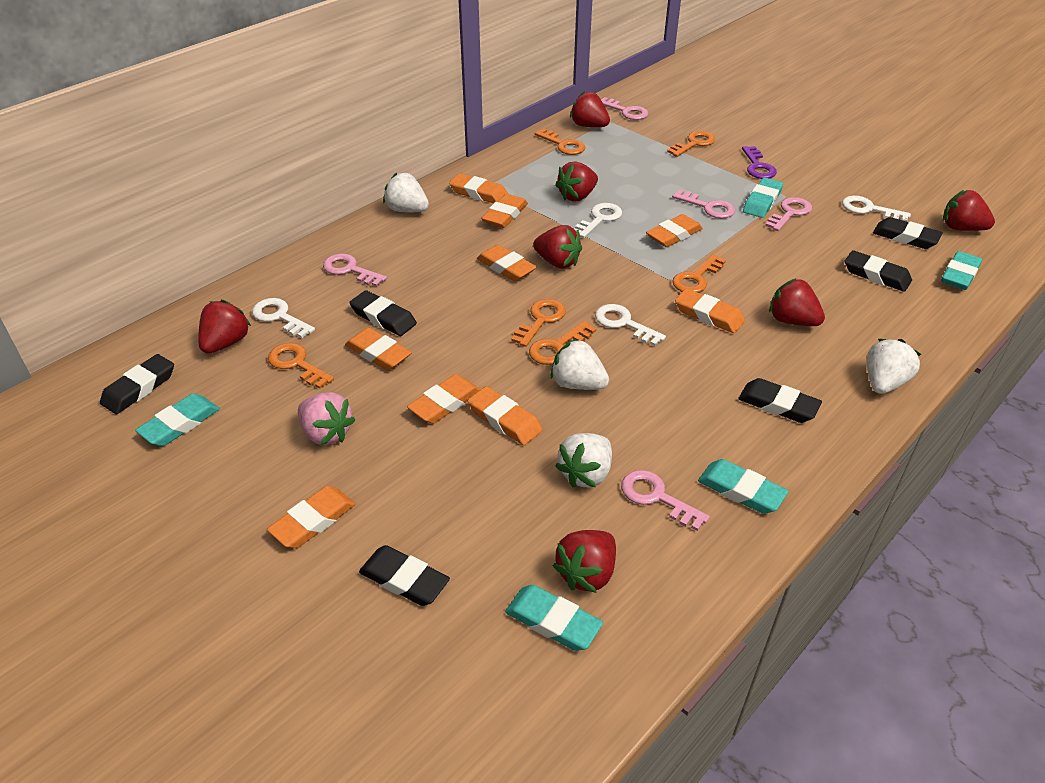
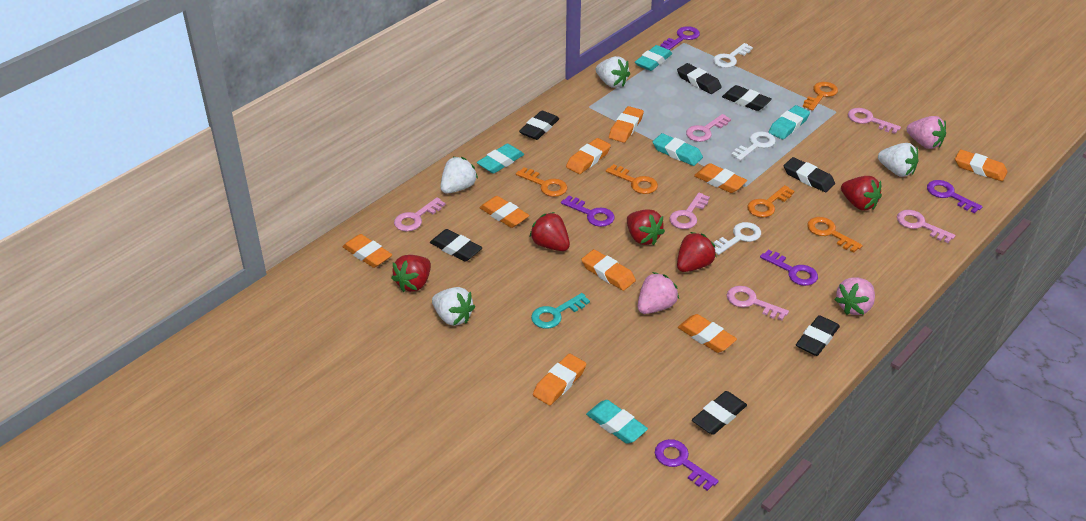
black eraser: [100,354,174,414] [349,290,417,336] [359,545,450,606] [738,378,822,423] [845,250,912,292] [873,217,943,249] = 6 -> [430,229,483,262] [519,111,559,140] [677,63,722,94] [692,391,747,435] [722,85,772,111] [784,157,835,192] [796,315,840,356] = 7
orange key: [268,343,334,389] [511,299,566,347] [529,321,596,365] [535,128,585,155] [667,131,715,157] [672,254,726,293] = 6 -> [516,167,567,197] [606,164,658,194] [747,185,794,218] [803,82,838,111] [807,217,863,252] = 5
pink key: [323,253,387,287] [601,97,648,120] [621,470,710,531] [672,190,735,219] [765,197,812,231] = 5 -> [394,197,445,231] [669,193,710,229] [686,114,731,142] [727,286,789,320] [848,108,901,134] [897,210,955,243] = 6
pink strawberry: [298,392,356,445] = 1 -> [638,272,679,314] [834,277,875,315] [906,116,946,149] = 3
purple key: [742,146,777,179] = 1 -> [561,196,614,227] [655,439,719,491] [660,26,700,50] [760,249,818,286] [927,180,983,213] = 5
red strawberry: [198,300,251,354] [533,225,582,269] [553,530,616,593] [555,161,598,202] [570,91,610,127] [769,278,825,326] [943,190,995,231] = 7 -> [391,255,431,292] [530,212,570,251] [627,209,665,245] [677,232,716,272] [841,176,882,210] = 5
turquoise key: none = 0 -> [531,293,590,329] = 1
white key: [252,298,315,338] [574,203,622,238] [595,304,666,346] [842,196,911,222] = 4 -> [713,43,753,68] [714,222,761,255] [731,131,776,161] = 3

